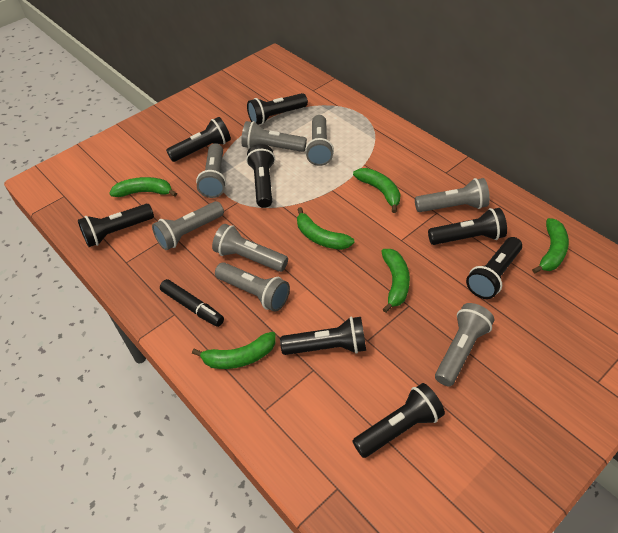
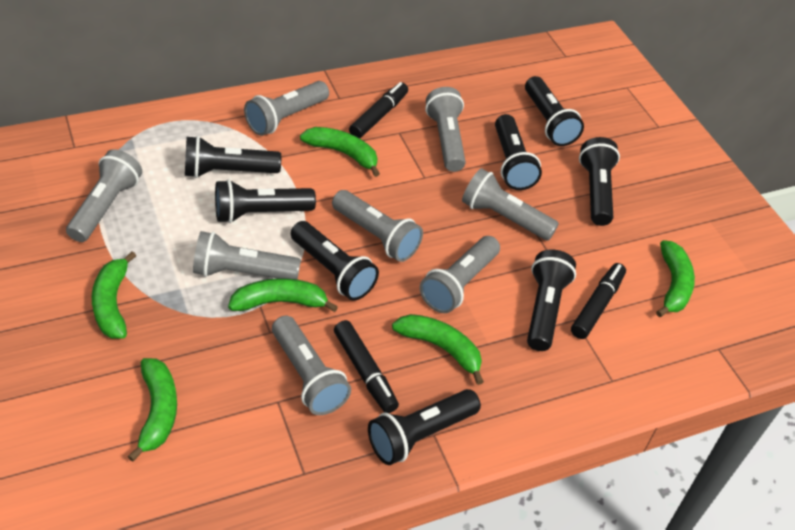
black marker: [160,279,224,327] = 1 -> [334,320,399,413] [349,82,408,138] [571,263,626,339] = 3

